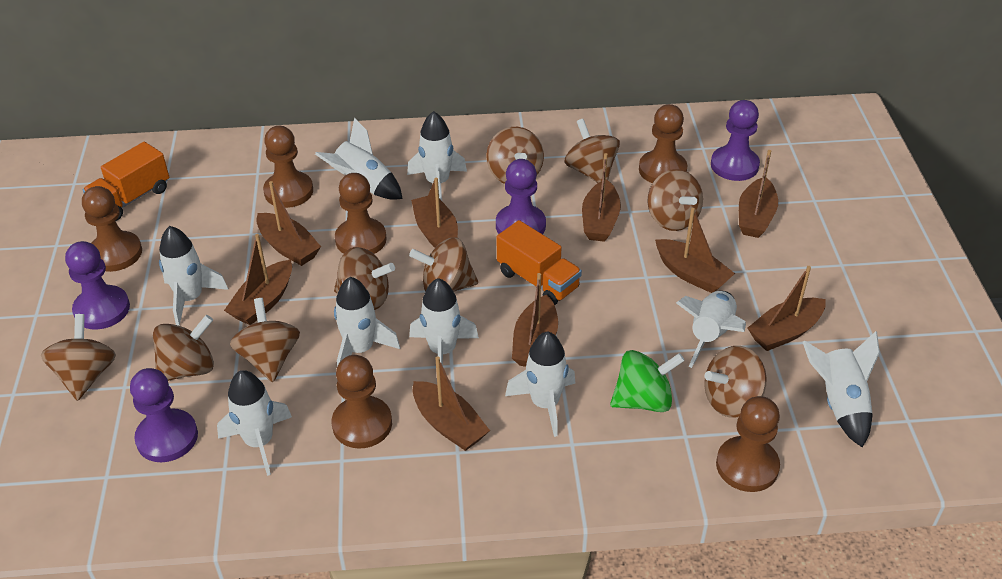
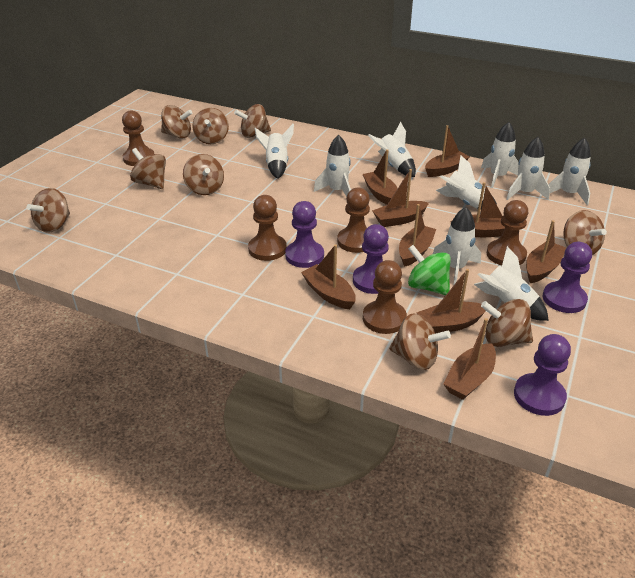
brown pawn: [82,186,142,272] [263,126,313,208] [332,355,392,449] [335,173,387,254] [639,104,687,183] [716,396,780,492] = 6 -> [122,110,154,166] [248,195,287,261] [337,187,370,253] [363,260,407,334] [487,200,528,265] = 5
orange truck: [83,142,169,221] [497,220,582,305] = 2 -> none = 0

